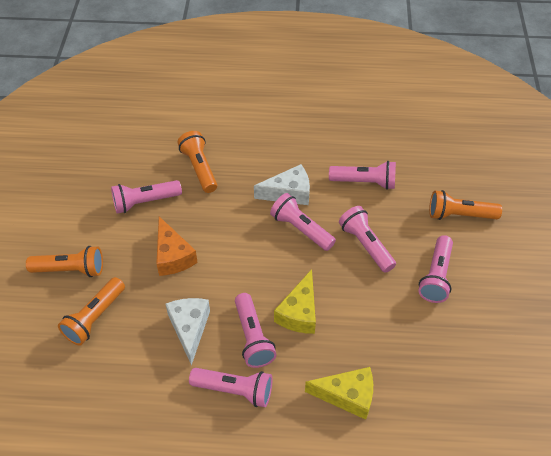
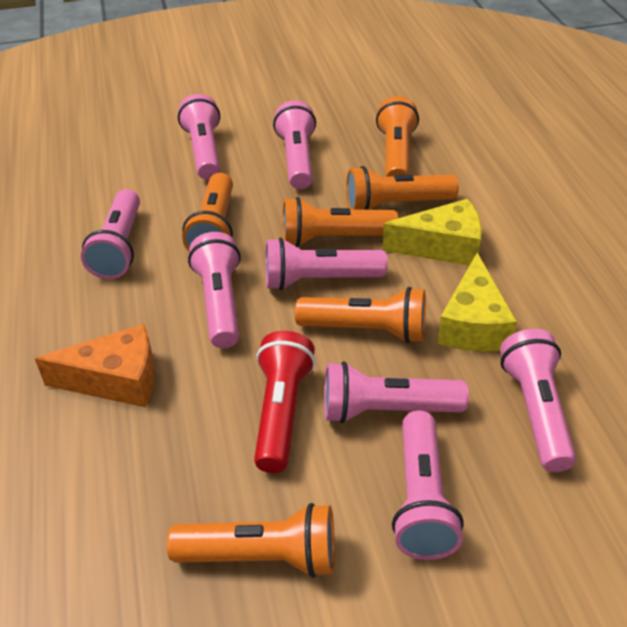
orange flashlight: [26,246,103,277] [58,277,125,346] [177,131,217,193] [429,190,502,220] = 4 -> [167,503,335,578] [182,173,233,251] [283,197,398,247] [295,287,426,343] [346,166,459,210] [376,96,419,177] = 6
pink flashlight: [111,180,182,213] [189,368,272,407] [235,293,277,368] [270,193,336,251] [329,161,396,190] [339,206,396,273] [418,235,453,303] = 7 -> [81,189,140,279] [178,94,220,180] [188,232,241,348] [265,237,388,290] [273,101,316,189] [324,361,469,424] [392,410,464,560] [500,329,576,472] = 8
red flashlight: none = 0 -> [254,331,316,473] = 1
white cheese: [166,298,210,366] [254,164,310,205] = 2 -> none = 0

